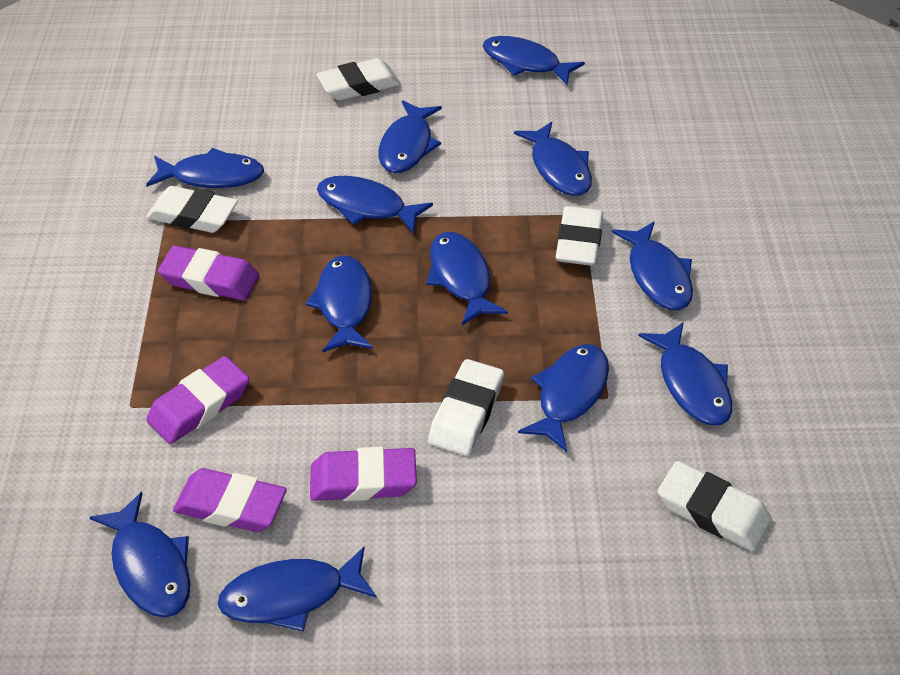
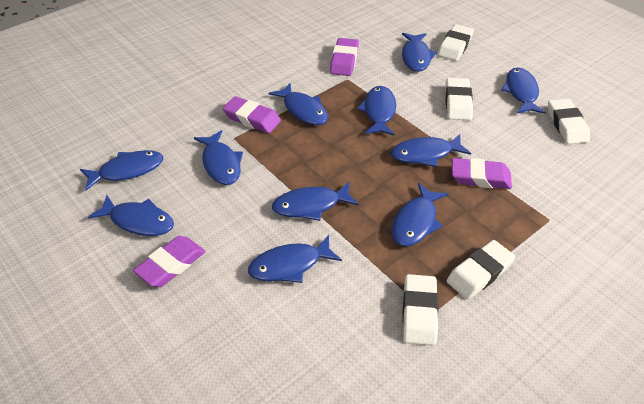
blue fish: [89,492,190,618] [146,148,264,188] [217,547,377,631] [305,255,373,352] [317,176,433,233] [378,100,442,173] [427,232,508,325] [483,36,585,85] [514,122,592,196] [518,344,609,452] [612,221,693,310] [638,322,732,425] = 12 -> [80,150,163,191] [88,195,174,236] [194,130,243,185] [248,235,342,283] [269,83,328,125] [272,182,359,221] [357,86,396,136] [391,134,471,167] [392,183,448,247] [402,33,437,72] [501,67,546,114] = 11

